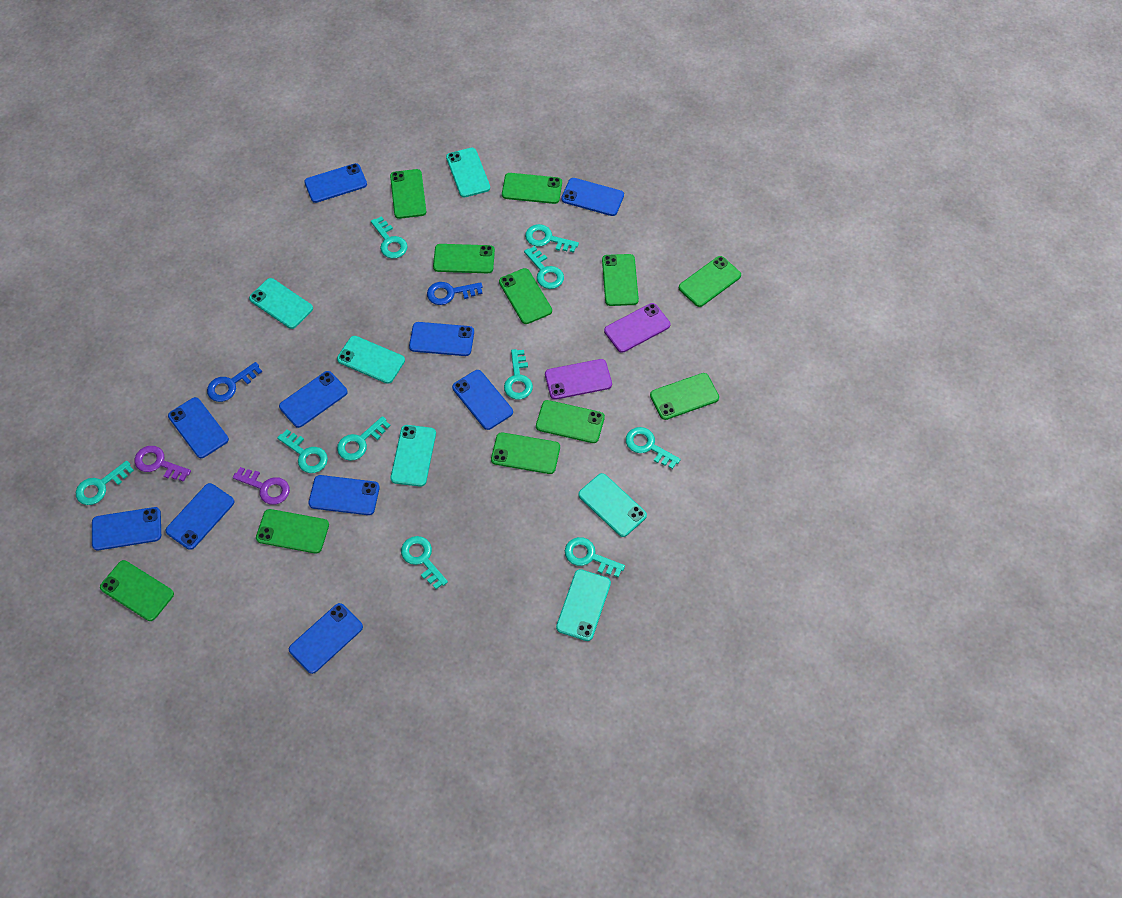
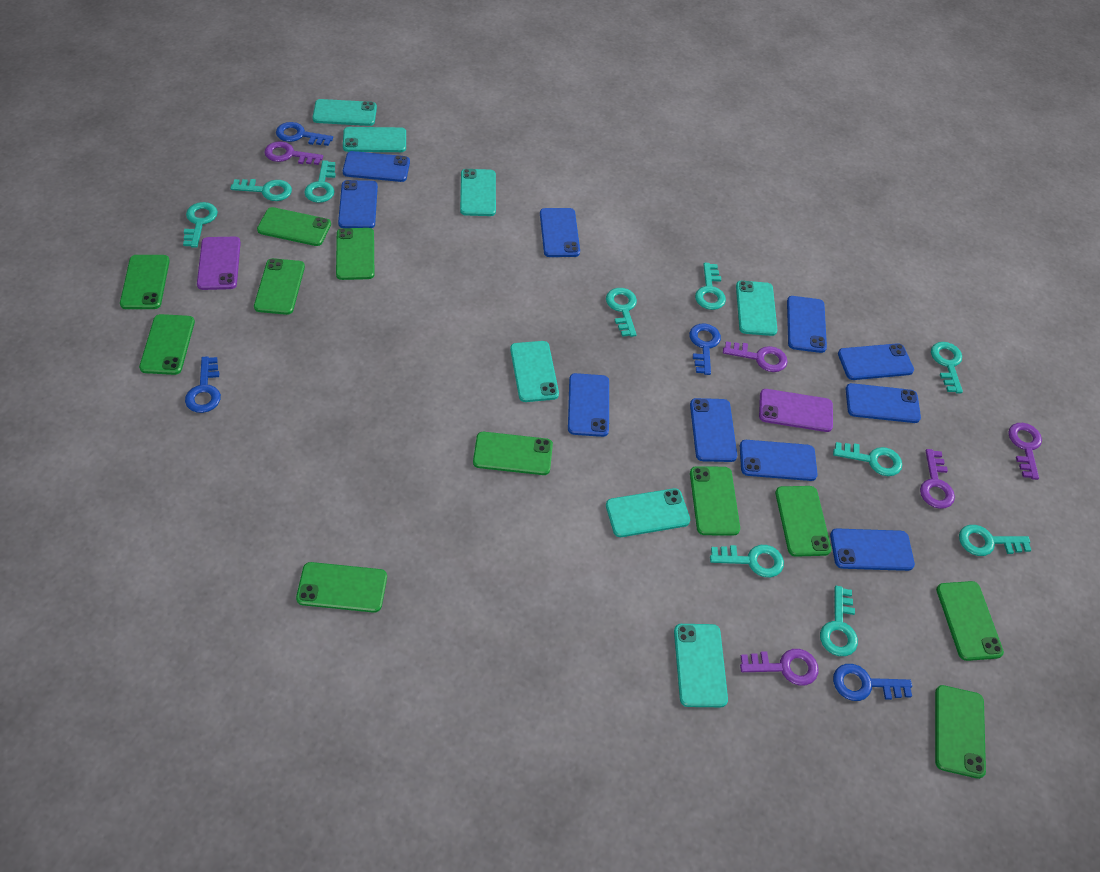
blue key: [207,362,262,402] [427,282,483,305] = 2 -> [185,356,221,413] [276,122,333,146] [689,323,721,375] [833,664,912,701] = 4
purple key: [134,446,191,482] [233,467,290,505] = 2 -> [264,141,323,165] [723,341,788,372] [740,649,818,686] [920,449,955,509] [1008,423,1042,480] = 5
turquoise phone: [249,278,313,329] [337,336,405,384] [390,425,436,487] [446,148,490,197] [556,569,611,641] [578,473,647,537] = 6 -> [313,99,377,126] [343,127,406,152] [460,169,496,216] [510,341,559,402] [606,488,690,537] [674,624,728,707] [736,281,778,336] = 7

